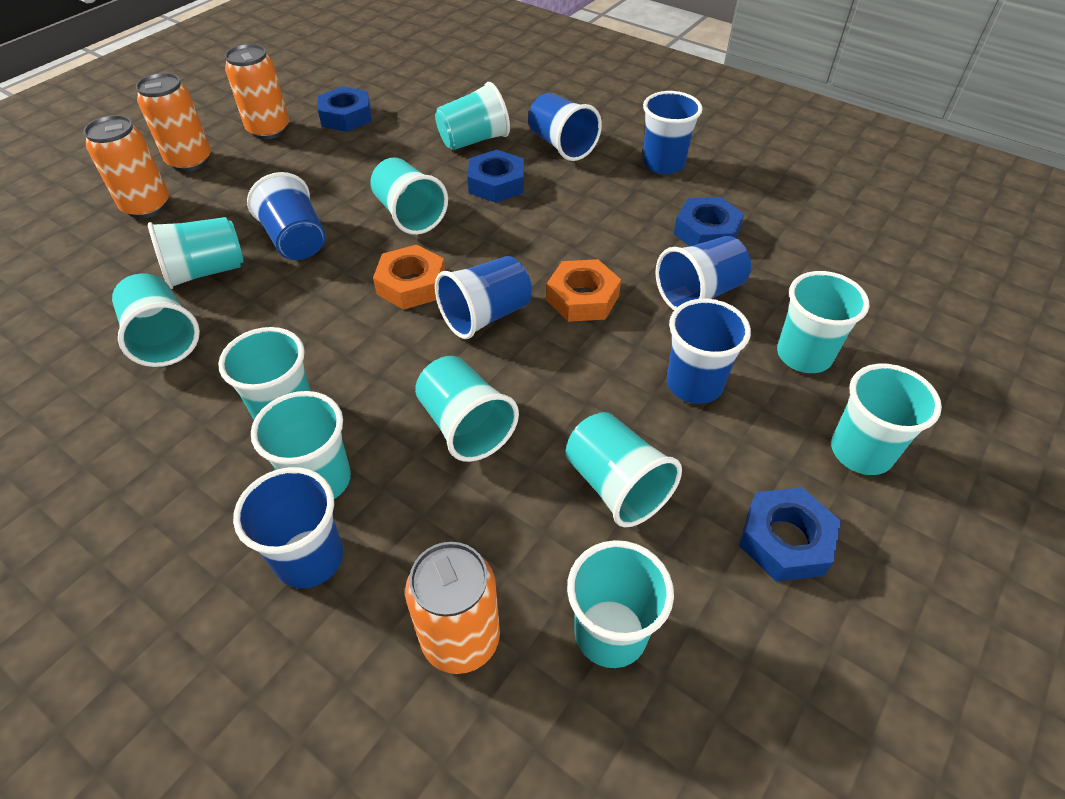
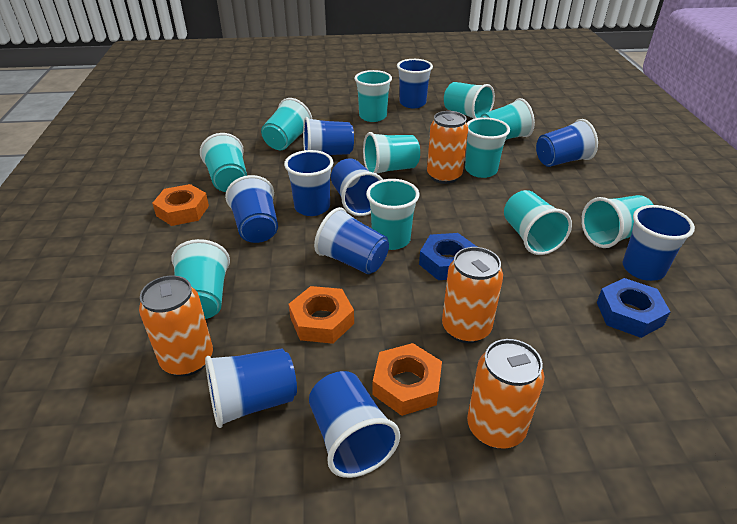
blue cup: [233,467,343,588] [247,172,326,260] [435,256,532,339] [528,93,602,161] [643,91,703,174] [655,236,751,310] [667,299,751,404] = 7 -> [205,349,297,428] [225,175,278,243] [284,150,333,216] [303,117,354,155] [309,371,400,478] [314,207,389,274] [331,158,383,216] [397,59,433,108] [536,119,598,167] [623,205,695,281] = 10
blue nut: [318,86,372,132] [467,150,524,203] [674,197,744,246] [739,487,841,582] = 4 -> [419,233,477,280] [597,278,670,338] = 2
orange nut: [373,245,445,310] [546,259,621,322] = 2 -> [152,184,209,226] [289,286,354,344] [373,343,442,416] = 3

